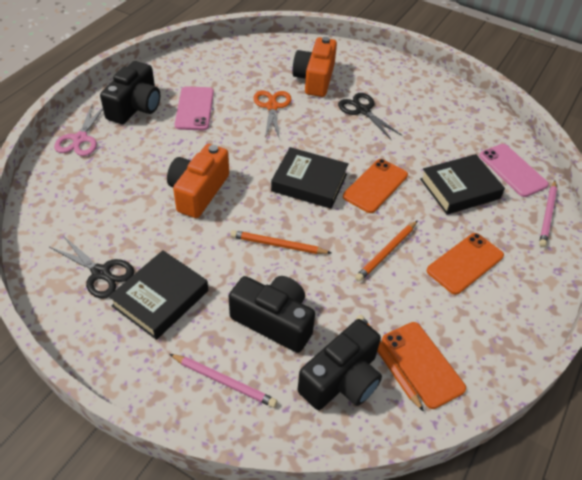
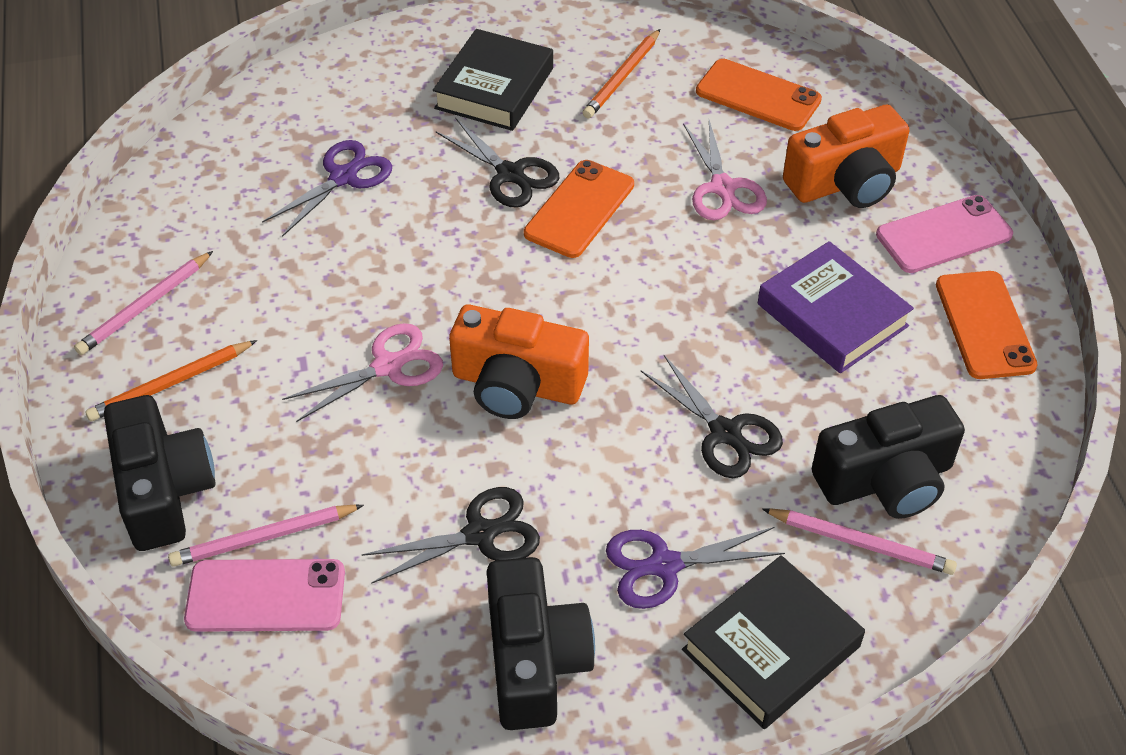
black book: [109,250,208,340] [271,147,349,209] [420,154,505,215] = 3 -> [433,29,553,131] [682,555,865,729] = 2
black scissors: [50,236,134,299] [338,93,402,140] = 2 -> [361,487,540,584] [436,117,559,208] [641,355,783,478] = 3
orange pencil: [230,230,331,254] [355,220,418,282] [356,315,424,412] = 3 -> [85,340,257,421] [583,29,660,119] = 2
orange scissors: [253,91,291,140] = 1 -> none = 0
pink pencil: [169,354,277,408] [539,181,557,247] = 2 -> [74,251,213,355] [168,504,364,567] [762,508,957,575] = 3
pink scissors: [54,105,103,156] = 1 -> [282,323,443,422] [683,120,767,220] = 2
purple book: none = 0 -> [758,241,914,373] = 1
purple scissors: none = 0 -> [262,140,392,237] [606,527,785,609] = 2

